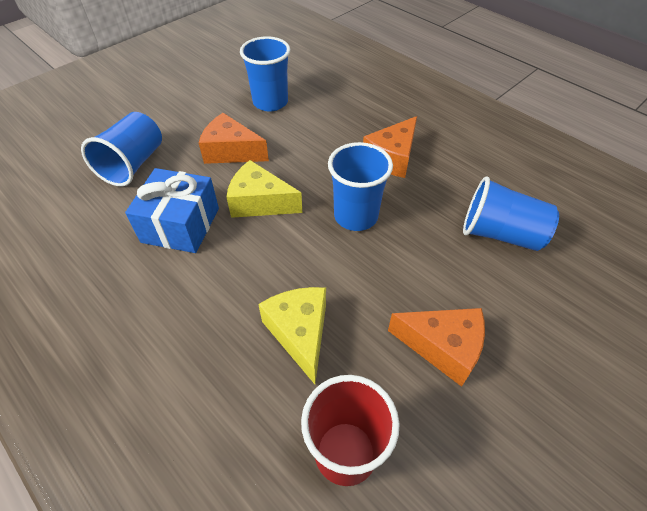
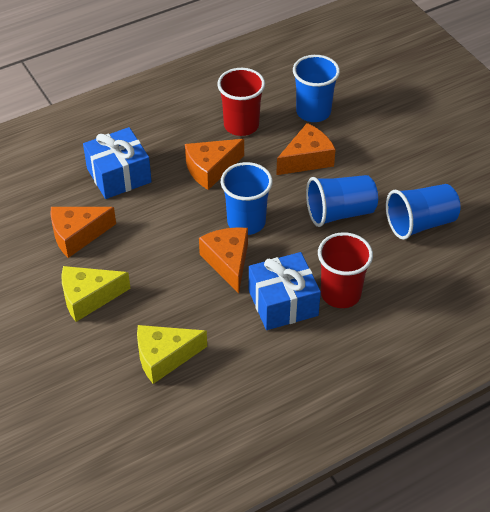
blue gift: [125,168,219,253] = 1 -> [83,127,152,199] [249,252,321,330] = 2
orange cheese: [199,113,269,164] [363,116,417,178] [388,308,485,387] = 3 -> [50,207,116,258] [185,139,244,190] [199,227,248,294] [276,123,336,175] = 4
red cup: [301,375,400,486] = 1 -> [217,68,265,136] [318,232,373,308] = 2

